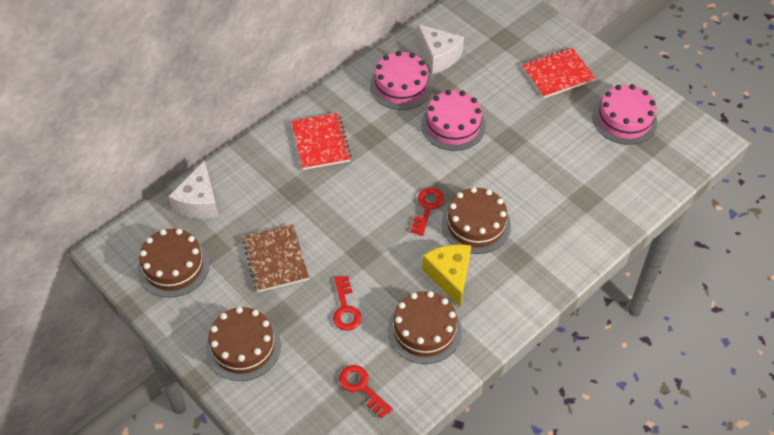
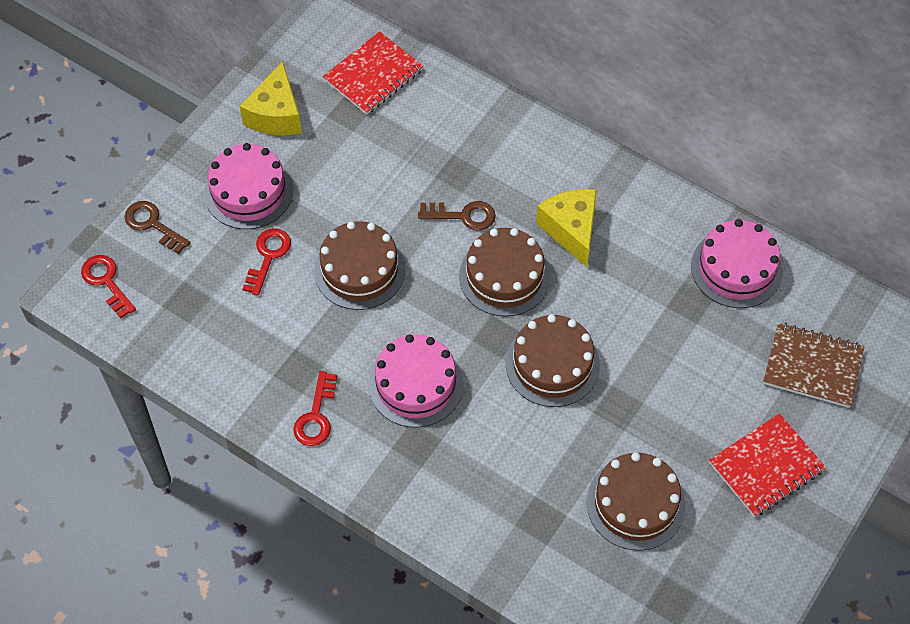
brown key: none = 0 -> [125,201,191,254] [418,201,496,231] = 2
white cheese: [168,161,219,219] [417,24,464,74] = 2 -> none = 0
yellow cheese: [422,244,471,307] = 1 -> [240,61,302,135] [536,189,597,267] = 2

